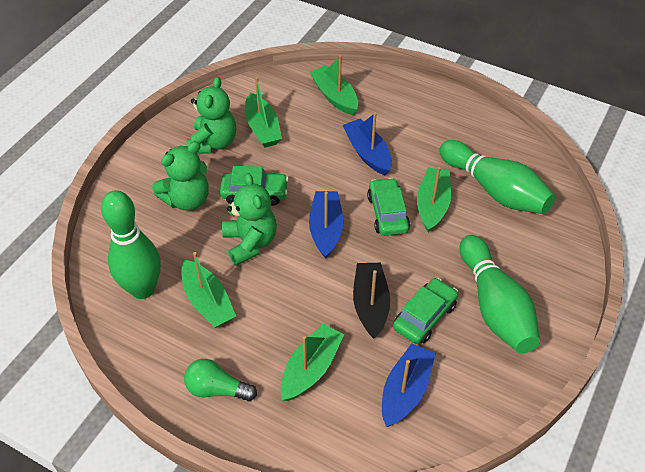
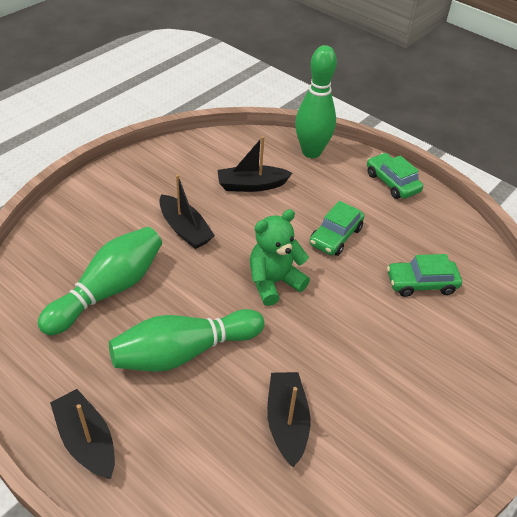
black boat: [353,263,390,339] = 1 -> [50,389,115,479] [159,175,215,249] [217,136,292,192] [267,372,310,467] = 4
blue boat: [309,191,343,259] [343,113,392,175] [382,343,436,427] = 3 -> none = 0
green boat: [181,252,236,328] [245,77,282,148] [280,323,344,401] [310,55,358,115] [417,167,451,233] = 5 -> none = 0
green light bulb: [184,359,257,401] = 1 -> none = 0
green teddy bear: [152,141,209,211] [186,77,236,154] [222,173,277,266] = 3 -> [250,209,310,306] = 1

